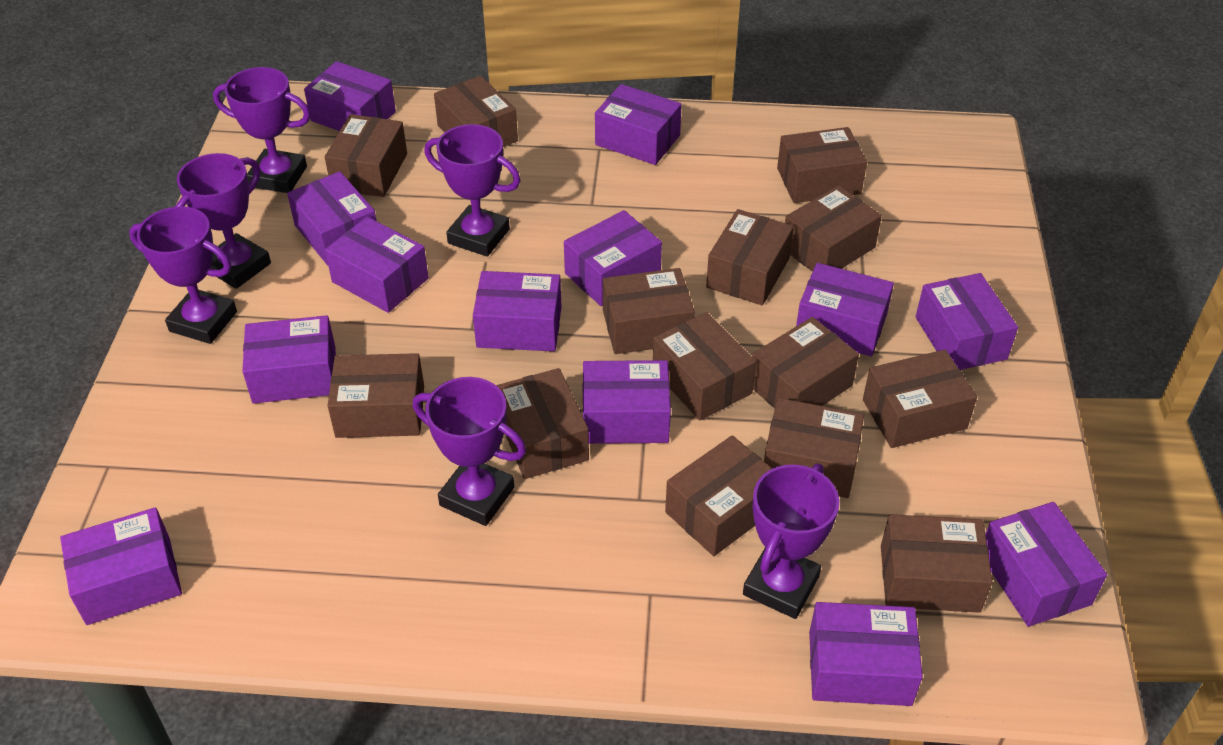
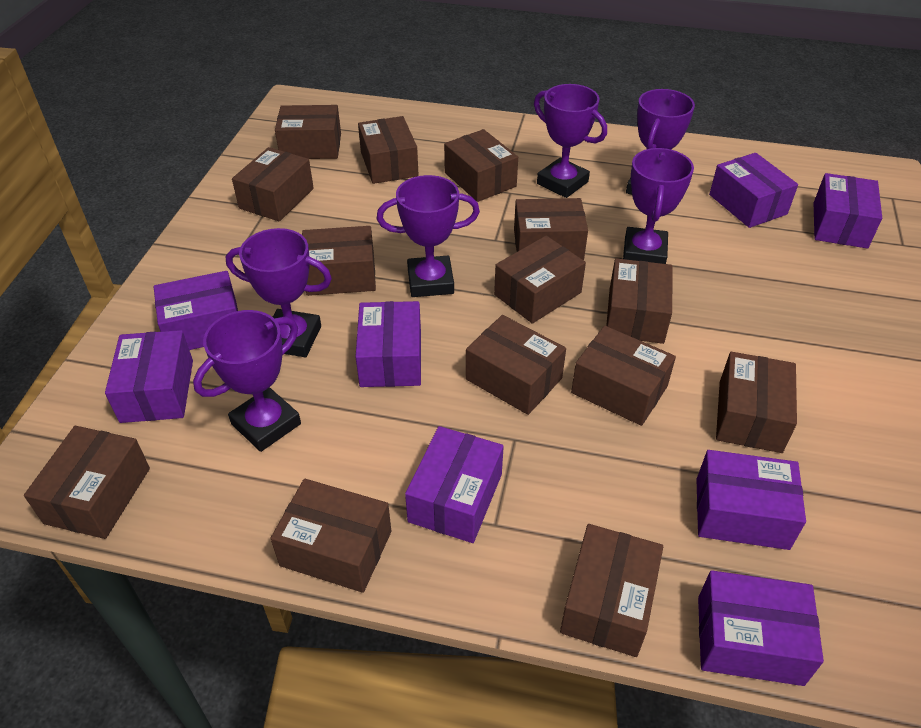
purple box: [60,507,182,625] [242,315,336,404] [287,171,377,265] [304,61,396,131] [325,217,429,313] [473,271,561,351] [564,210,662,306] [583,360,671,444] [595,84,682,165] [796,263,894,356] [809,602,923,706] [916,273,1018,370] [985,502,1107,627] = 13 -> [105,330,193,423] [154,271,238,350] [355,301,421,387] [405,426,504,543] [696,450,806,550] [698,570,824,686] [709,153,798,228] [814,173,882,248] = 8

